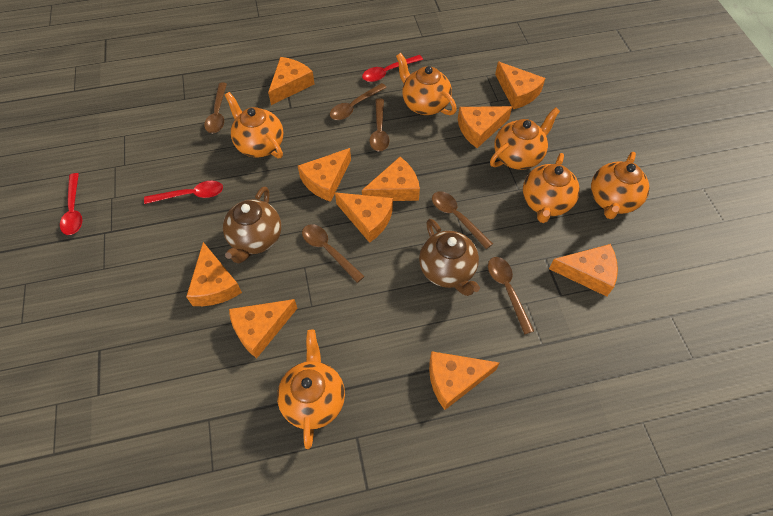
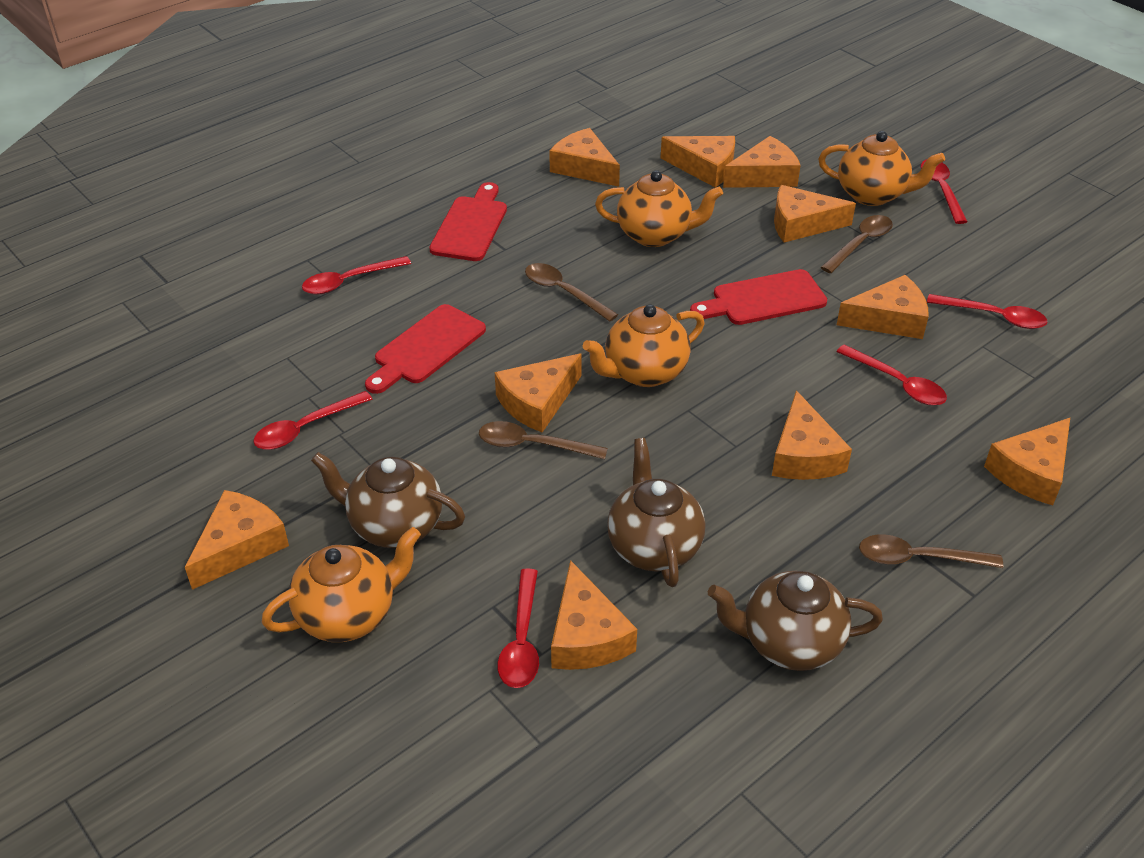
brown spoon: [204,83,227,133] [302,224,365,283] [330,83,387,120] [369,98,390,151] [432,191,493,249] [488,257,534,334] = 6 -> [479,421,608,459] [525,263,618,321] [820,215,893,273] [859,534,1003,568] = 4
brown teapot: [223,187,281,263] [419,219,480,296] = 2 -> [311,452,465,548] [607,438,705,587] [708,571,883,671] = 3
orange teapot: [225,92,284,158] [277,330,345,449] [396,53,457,115] [490,107,560,170] [523,153,580,223] [591,152,650,219] = 6 -> [262,527,421,642] [583,304,704,387] [595,170,723,247] [819,131,945,206] = 4
red cutting board: none = 0 -> [365,304,486,394] [429,182,507,261] [690,269,827,325] = 3
red spoon: [60,173,82,235] [144,181,223,204] [362,55,423,82] = 3 -> [253,391,372,450] [302,256,411,295] [497,568,539,688] [836,344,947,406] [921,160,968,224] [927,294,1048,329] = 6

